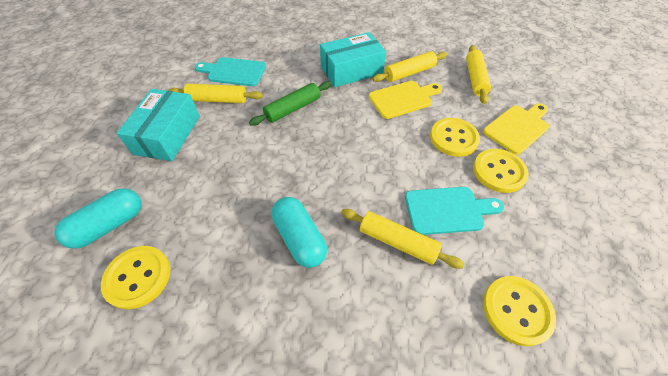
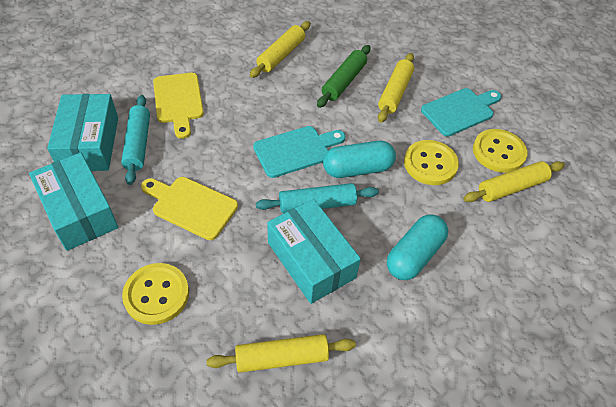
turquoise box: [117,89,200,161] [320,32,386,87] = 2 -> [29,153,118,251] [47,94,118,171] [267,199,361,304] = 3
turquoise rolling pin: none = 0 -> [121,95,150,185] [256,183,379,213] = 2
yellow button: [101,246,171,310] [430,118,480,157] [473,149,529,193] [483,276,556,346] = 4 -> [122,263,189,325] [404,140,459,185] [473,129,527,173] = 3

